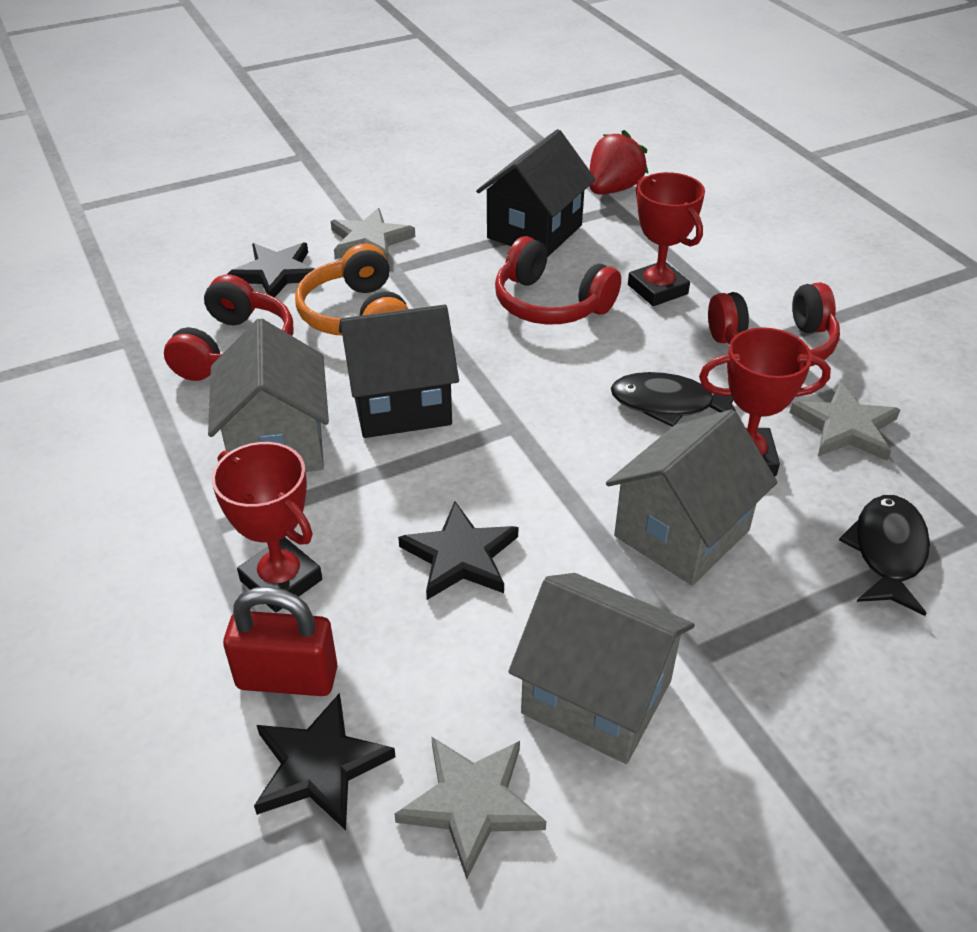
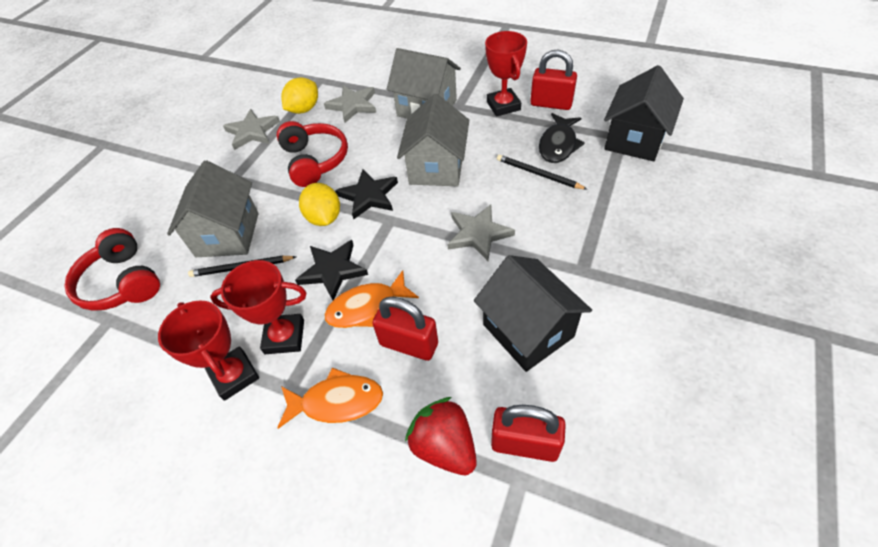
black fish: [611,372,739,427] [839,495,930,616] = 2 -> [539,113,585,163] = 1
black pencil: none = 0 -> [188,256,296,277] [497,155,588,190] = 2
black star: [227,243,314,297] [254,693,396,830] [398,501,519,600] = 3 -> [295,240,368,300] [335,169,398,219] = 2
orange fish: none = 0 -> [277,368,383,429] [324,270,419,328] = 2
orange headphones: [295,243,408,335] = 1 -> none = 0
red headphones: [164,274,293,381] [495,236,621,325] [708,282,840,366] = 3 -> [65,228,160,311] [277,121,348,187] = 2
red padlock: [223,587,338,696] = 1 -> [372,297,438,361] [491,405,566,462] [530,50,577,110] = 3
yellow lemon: none = 0 -> [281,77,318,114] [299,183,340,226] = 2

